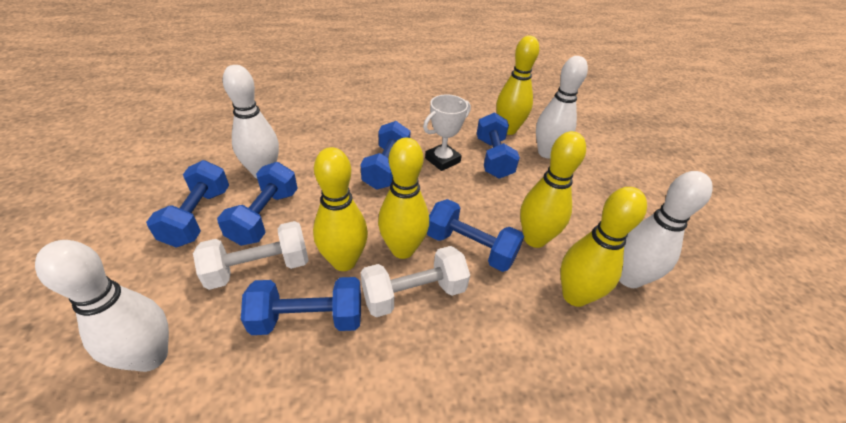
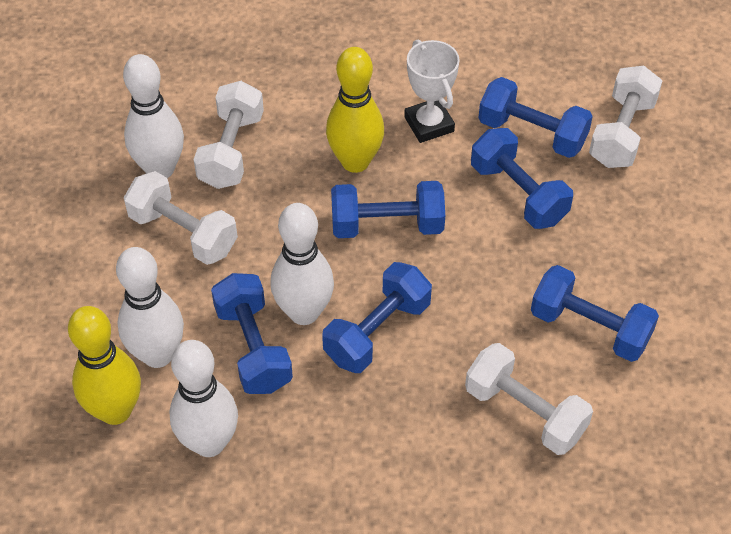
white dumbbell: [193,221,309,290] [361,246,470,317] = 2 -> [124,171,238,265] [193,81,264,189] [465,343,593,455] [589,66,662,168] = 4
yellow bowling pin: [313,147,368,271] [378,138,429,259] [496,36,539,135] [520,131,586,248] [561,187,647,307] = 5 -> [68,306,141,425] [326,47,384,173] = 2

